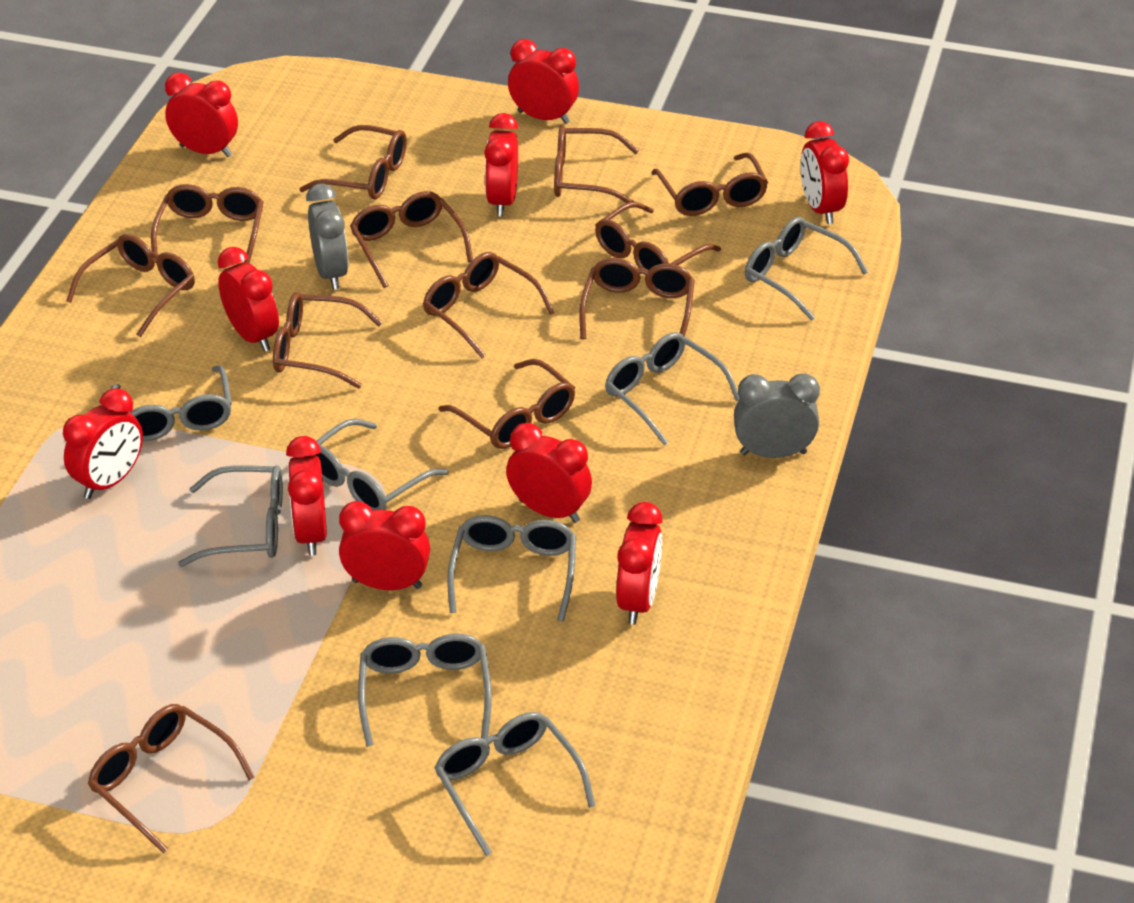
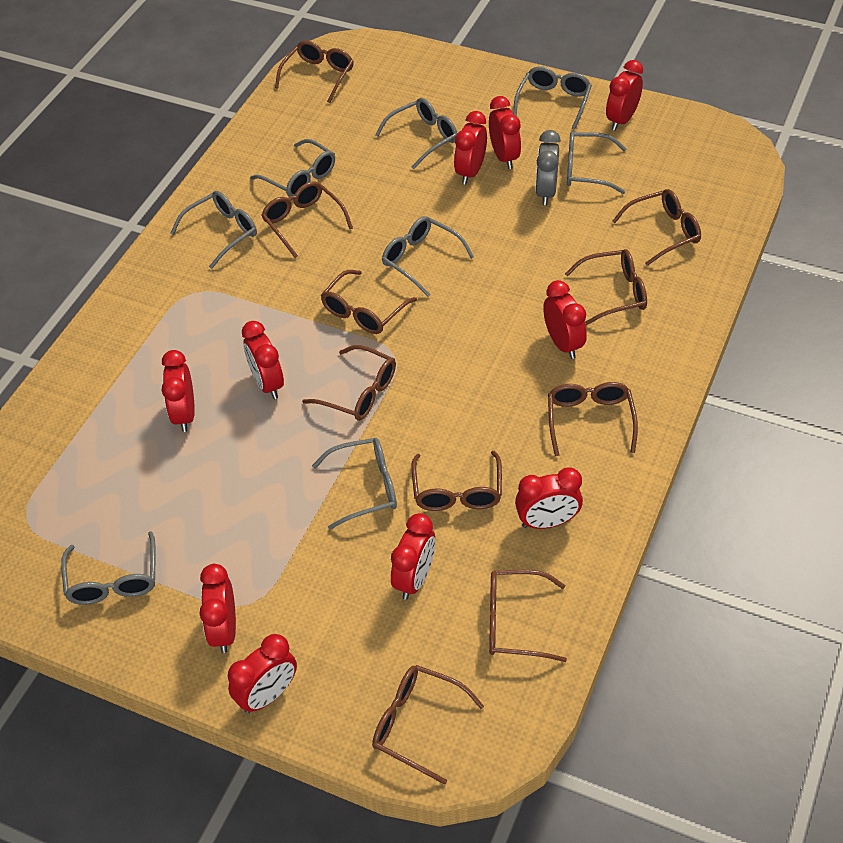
brown glasses: [66,234,195,337] [88,704,255,853] [151,184,264,263] [273,292,383,389] [300,125,407,200] [350,191,473,288] [423,252,554,358] [438,359,575,449] [554,125,639,203] [579,258,695,339] [595,202,721,270] [652,153,768,216] = 12 -> [261,181,353,258] [275,40,354,103] [302,345,396,421] [321,270,417,334] [372,665,484,785] [411,451,502,511] [489,570,567,662] [548,382,638,456] [565,249,647,325] [612,189,701,266] = 10
grey clock: [306,183,349,290] [734,373,820,458] = 2 -> [536,130,561,205] = 1

